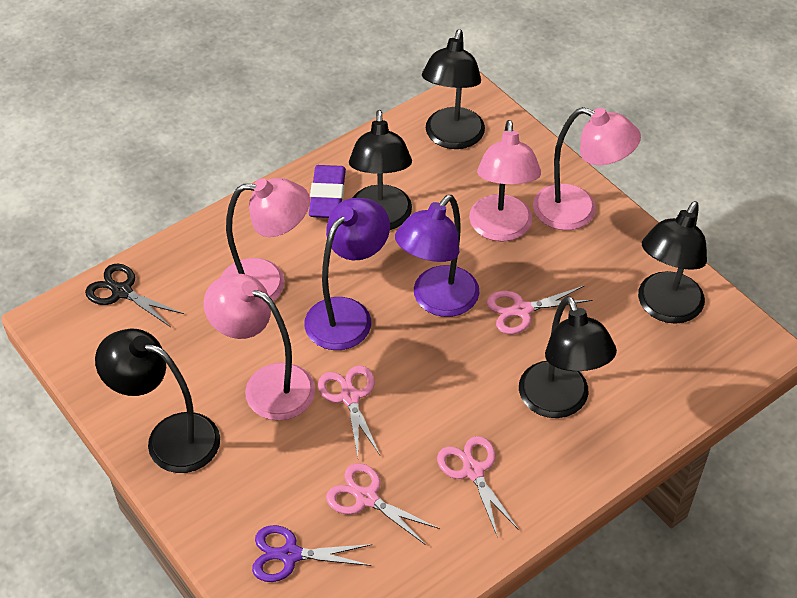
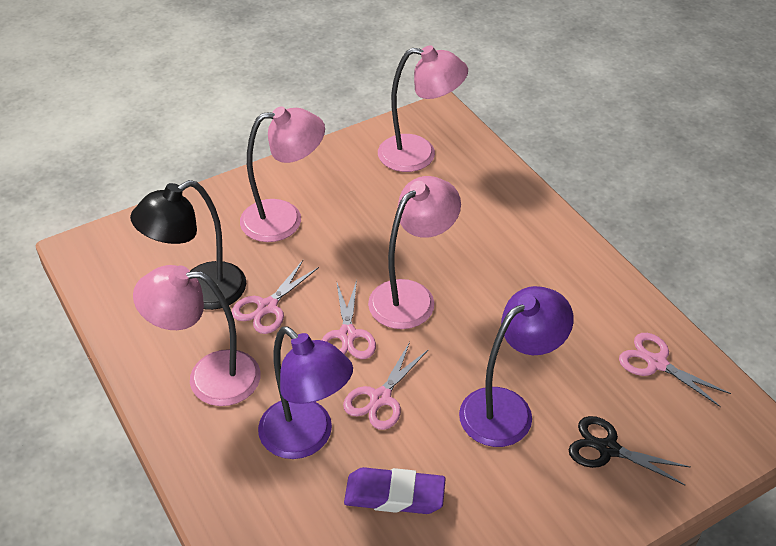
black lamp: [95,329,220,473] [349,110,412,230] [422,29,485,149] [519,296,617,418] [638,201,707,324] = 5 -> [130,180,246,310] = 1
purple scissors: [252,525,372,582] = 1 -> none = 0

